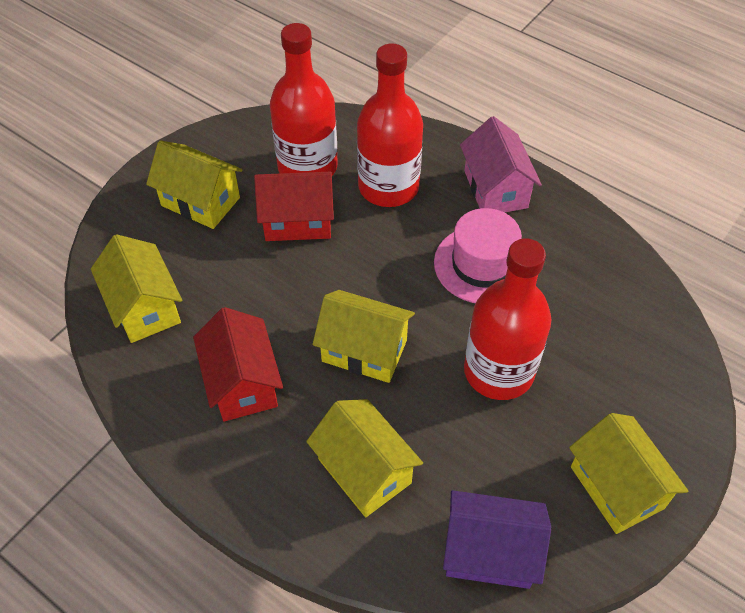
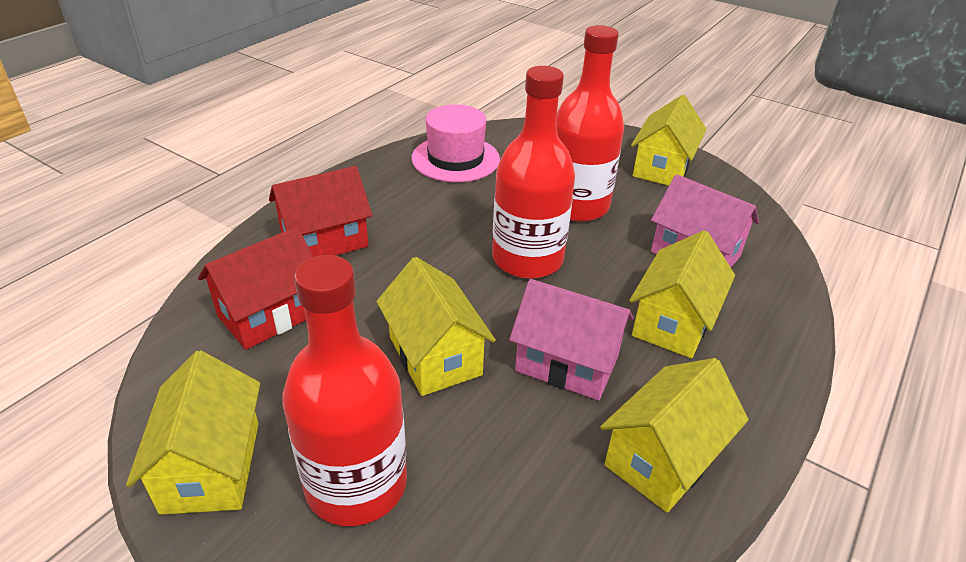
pink house: [460,116,542,213] = 1 -> [509,279,634,401] [651,174,759,267] = 2
purple house: [443,490,551,589] = 1 -> none = 0

